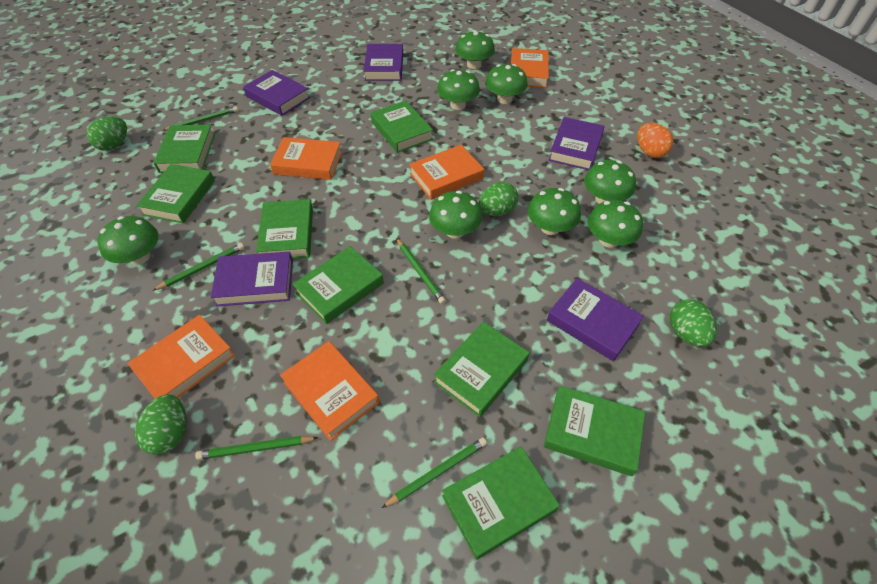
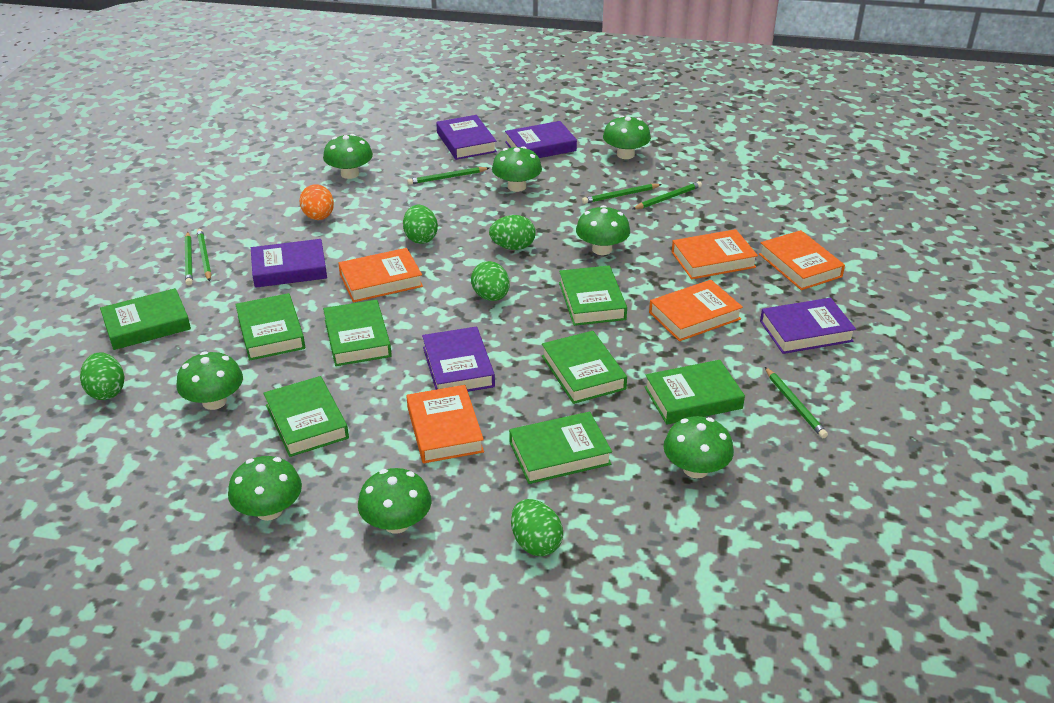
green egg: [87,116,127,151] [135,394,186,455] [479,182,518,216] [670,299,717,347] = 4 -> [80,352,124,400] [403,205,438,244] [471,261,510,301] [489,215,535,250] [511,499,563,556] = 5
green pencil: [152,243,245,291] [162,106,239,131] [195,436,319,460] [382,437,487,508] [396,238,446,304] = 5 -> [185,232,193,286] [197,229,212,282] [407,167,489,185] [582,184,662,204] [633,181,702,209] [765,367,828,438] = 6

